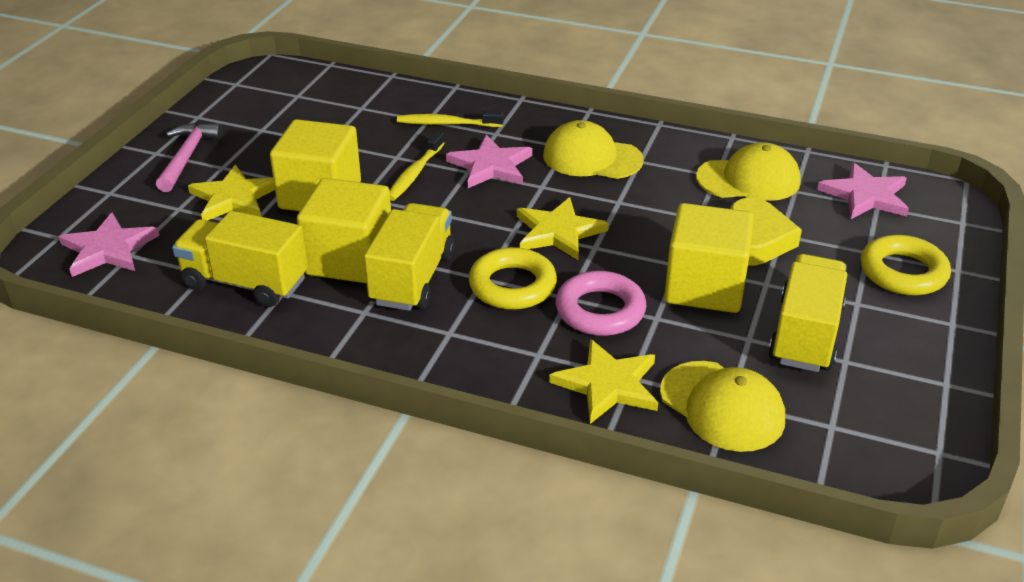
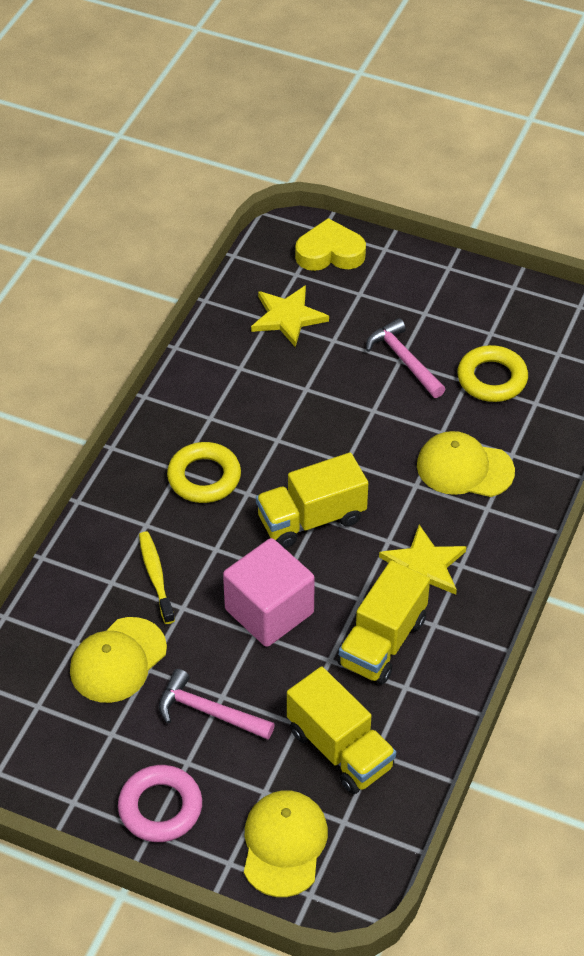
pink cube: none = 0 -> [223,538,315,647] = 1
pink hammer: [156,123,223,192] = 1 -> [159,669,275,740] [366,318,445,398] = 2
pink star: [59,213,160,277] [446,135,533,188] [817,162,909,219] = 3 -> none = 0
yellow cube: [270,119,361,211] [297,178,391,283] [664,203,754,313] = 3 -> none = 0
yellow star: [188,165,275,221] [517,197,609,260] [549,339,658,424] = 3 -> [251,285,329,347] [379,525,466,594] = 2
yellow toothbrush: [390,131,445,201] [397,111,504,127] = 2 -> [139,532,175,624] = 1

